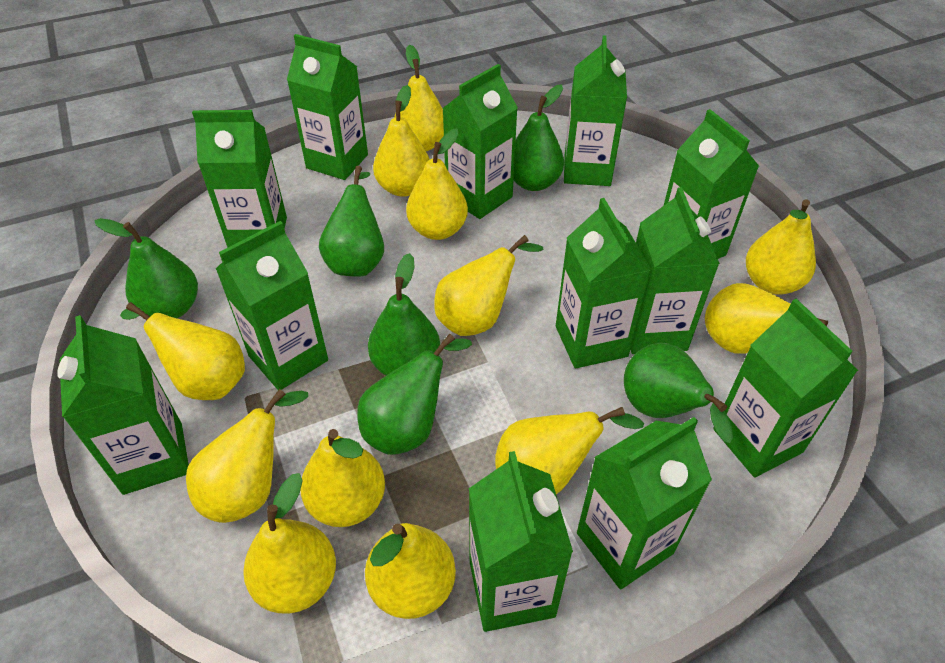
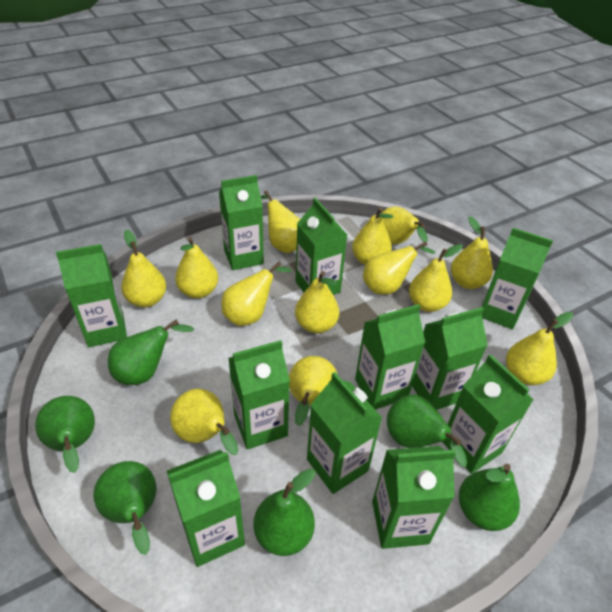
green carton: [57,315,189,495] [192,110,287,248] [216,221,328,390] [287,34,368,180] [442,64,518,219] [469,451,573,632] [556,198,652,368] [564,35,627,186] [577,417,712,589] [630,187,720,354] [664,109,759,259] [713,299,858,478] = 12 -> [56,244,127,347] [167,450,245,567] [219,175,264,270] [228,340,290,449] [295,198,347,295] [307,372,382,494] [355,304,426,410] [372,446,456,549] [412,307,488,410] [443,354,534,474] [482,228,553,330] = 11
yellow pear: [120,302,245,400] [186,389,308,523] [243,473,336,613] [300,429,385,527] [365,523,456,619] [373,85,430,197] [394,44,444,151] [406,128,468,240] [434,235,543,336] [495,407,645,494] [705,283,828,354] [746,199,816,295] = 12 -> [121,230,166,307] [170,389,238,455] [175,237,219,299] [221,262,292,326] [261,190,300,253] [289,356,338,426] [295,271,339,333] [352,207,394,265] [363,241,436,295] [381,207,428,245] [409,244,463,312] [451,216,493,289] [506,312,573,385] = 13

